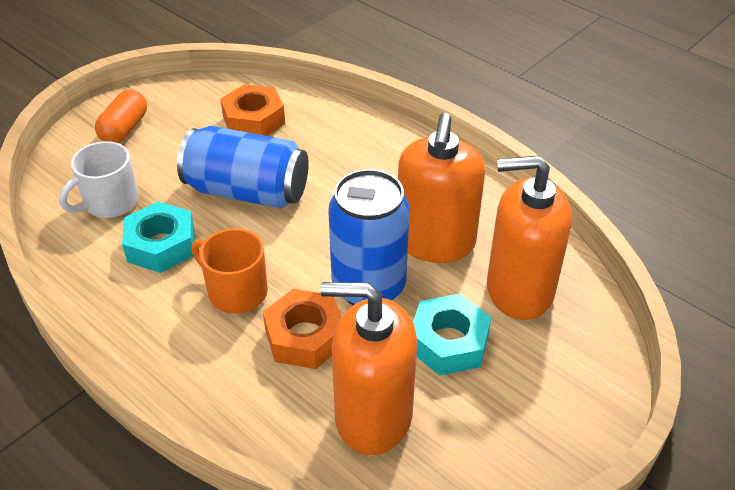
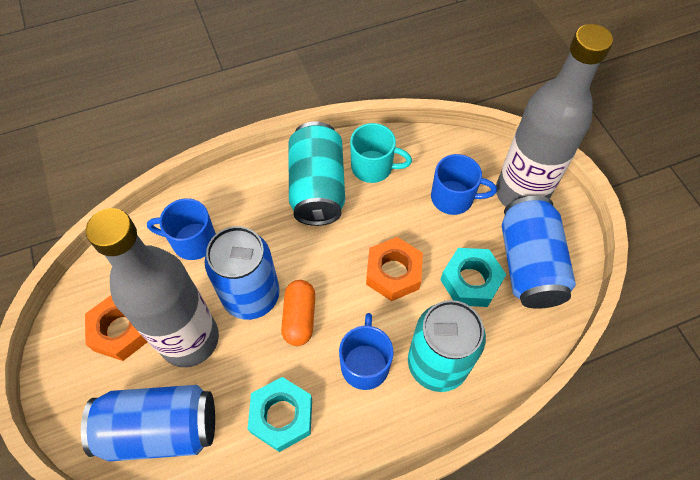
blue can: [177,126,309,209] [328,169,410,305] = 2 -> [81,385,215,461] [205,226,280,320] [502,196,576,309] = 3
blue mug: none = 0 -> [147,198,216,260] [339,313,394,390] [431,154,497,215] = 3
grey bottle: none = 0 -> [86,208,219,367] [496,24,613,207] = 2
orange mug: [191,228,268,314] = 1 -> none = 0
orange soap dispenser: [320,282,417,455] [398,113,485,263] [487,155,572,320] = 3 -> none = 0
turquoise can: none = 0 -> [288,121,345,226] [408,300,486,392] = 2
turquoise mug: none = 0 -> [350,123,412,183] = 1
white mug: [59,141,139,218] = 1 -> none = 0

